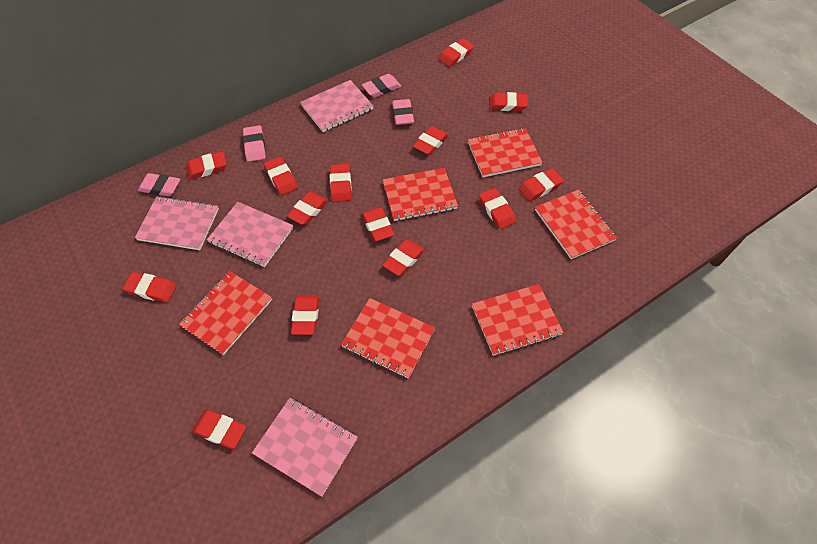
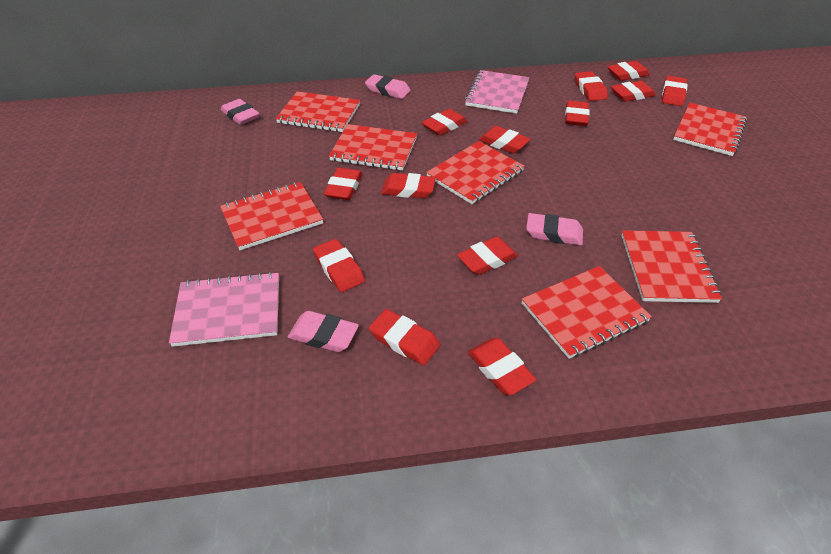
pink notebook: [135,196,219,250] [207,202,293,267] [252,398,358,497] [300,80,374,132] = 4 -> [169,272,279,347] [465,70,529,114] = 2
red eraser: [123,272,176,302] [186,151,227,180] [192,410,246,449] [264,157,298,195] [287,192,328,225] [291,296,319,335] [330,164,351,202] [362,207,394,241] [382,240,425,276] [413,126,448,155] [438,38,474,67] [479,188,516,229] [489,92,528,111] [518,168,564,201] = 14 -> [313,239,365,292] [324,168,362,200] [369,309,440,365] [381,173,436,198] [421,109,467,135] [457,237,518,275] [468,338,536,395] [479,126,530,154] [565,100,590,126] [575,71,608,101] [607,61,650,81] [611,81,656,102] [662,76,687,106] = 13
red notebook: [179,271,272,355] [341,298,435,379] [383,168,458,221] [468,128,543,177] [472,284,564,356] [535,189,617,259] = 6 -> [220,182,323,250] [276,91,360,132] [329,124,417,171] [426,141,525,204] [522,266,652,359] [621,230,722,303] [673,103,747,156] = 7

